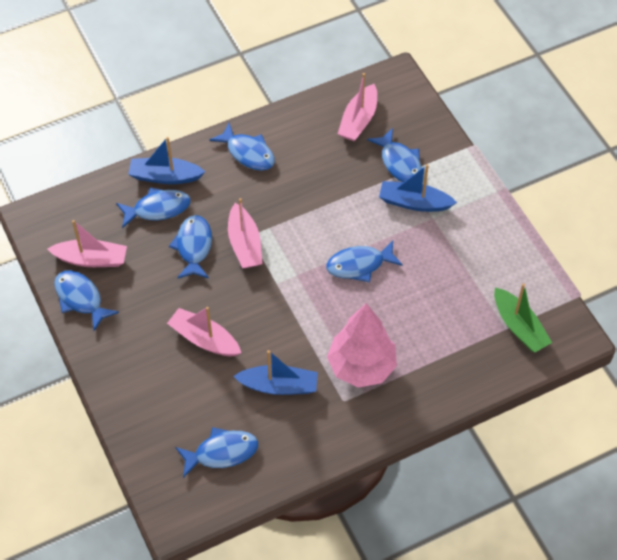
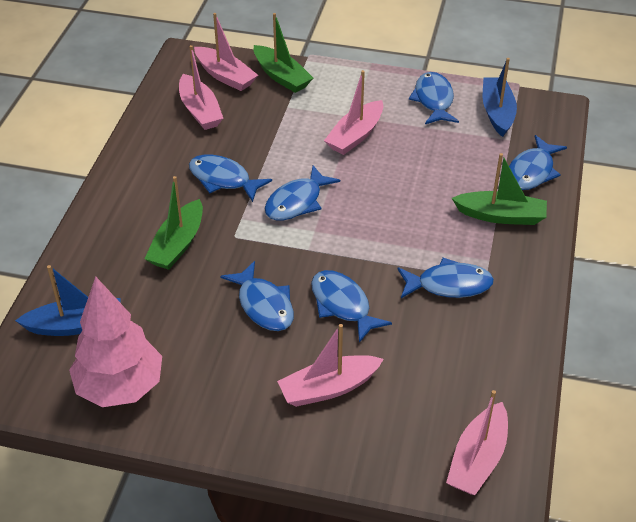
blue boat: [128,137,205,184] [233,350,318,395] [379,164,457,212] = 3 -> [15,265,121,336] [483,58,517,137] = 2
green boat: [494,283,552,352] = 1 -> [144,176,203,270] [254,13,313,93] [452,153,547,225] = 3
pink boat: [47,220,127,267] [167,307,241,356] [228,198,262,268] [338,73,377,141] = 4 -> [179,45,223,130] [194,13,258,91] [277,324,384,407] [324,70,383,155] [446,390,508,495] = 5

